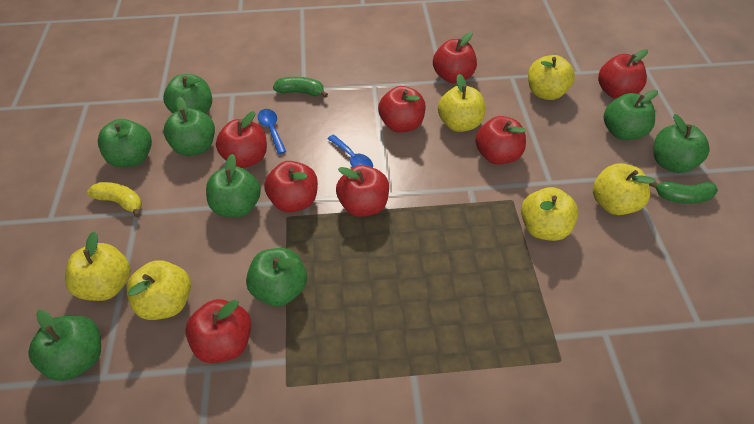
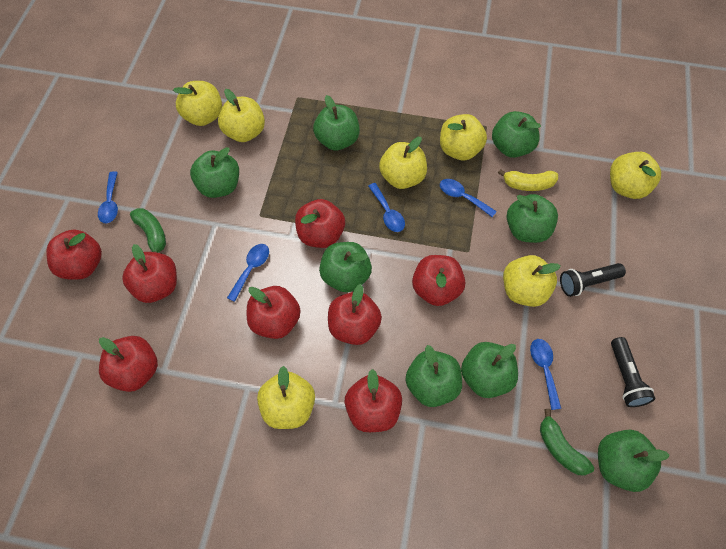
black flashlight: none = 0 -> [560,263,626,297] [611,337,655,407] = 2
blue spoon: [258,109,286,154] [327,135,373,167] = 2 -> [98,171,118,224] [227,244,269,302] [368,183,405,232] [440,179,497,217] [530,339,561,410] = 5
yellow apple: [65,231,131,301] [126,260,191,320] [438,74,485,132] [521,187,578,241] [528,55,575,100] [593,163,656,215] = 6 -> [173,81,222,126] [218,89,265,142] [257,366,315,429] [379,137,427,189] [440,114,487,160] [503,255,560,307] [610,152,661,199] = 7

